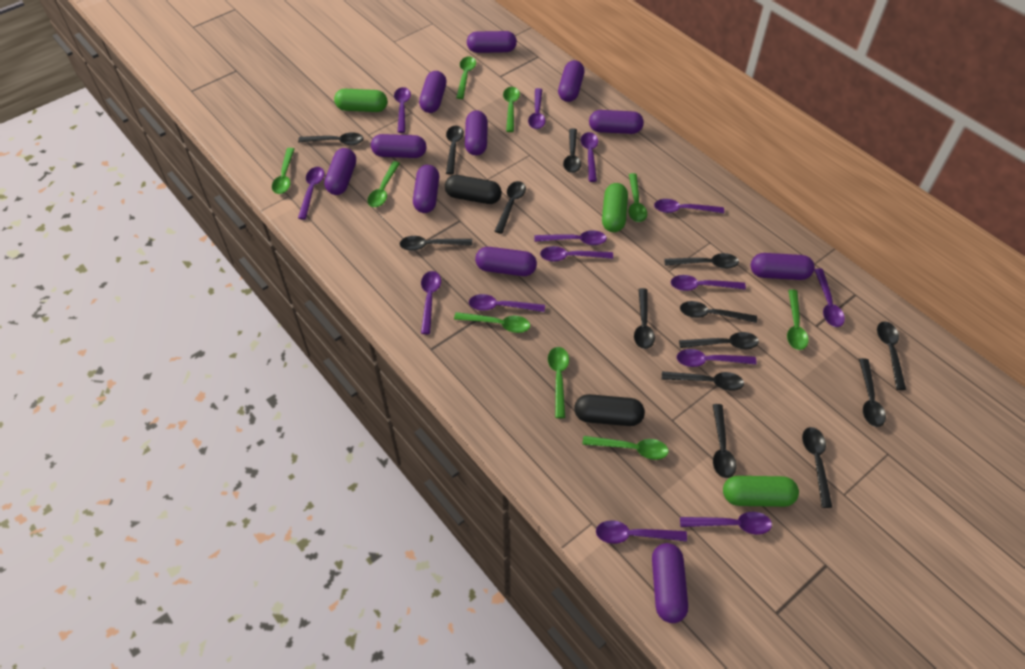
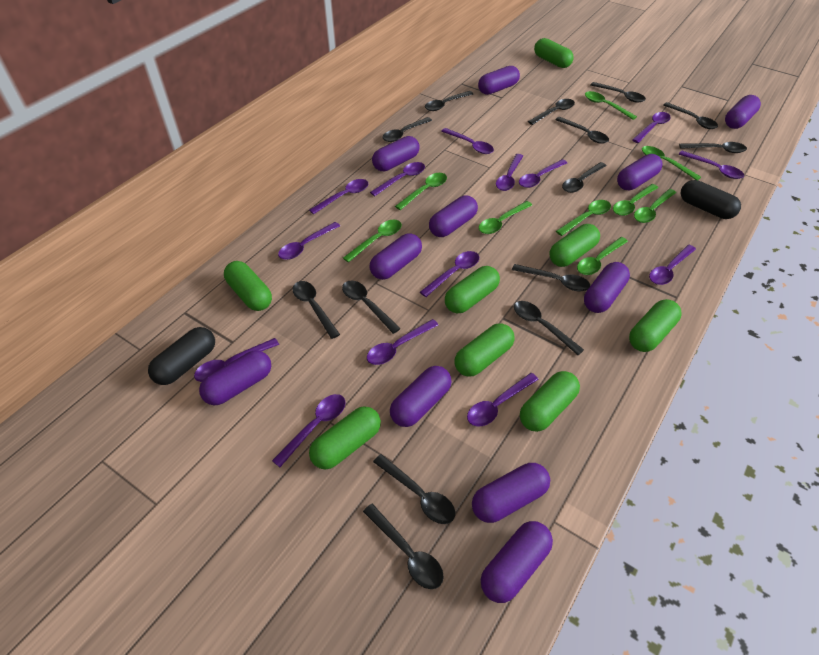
green capsule: [334,89,388,112] [602,183,628,232] [723,476,799,507] = 3 -> [224,261,272,311] [309,406,381,469] [445,266,500,313] [455,323,515,377] [520,371,580,432] [534,38,574,68] [549,224,600,267] [629,299,681,352] = 8

